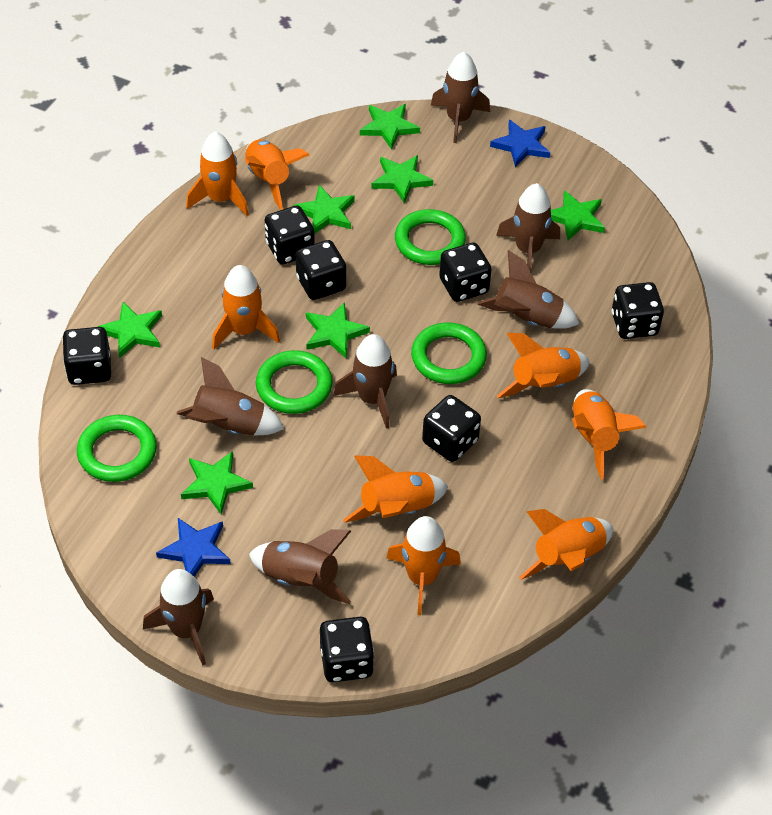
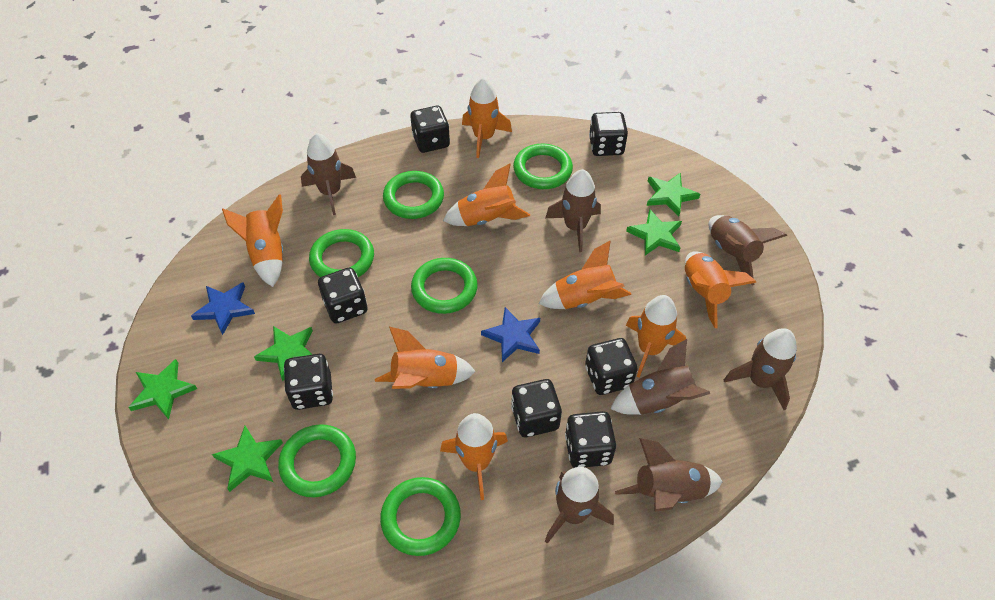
green ring: [77,415,157,482] [256,350,333,414] [395,209,466,265] [411,322,487,384] = 4 -> [278,424,356,497] [309,229,374,277] [380,477,461,556] [383,171,444,219] [411,258,478,314] [513,144,573,189] = 6
green star: [98,302,162,358] [181,451,253,515] [293,185,355,234] [306,302,370,359] [360,104,420,150] [371,155,433,203] [551,190,605,241] = 7 -> [128,359,197,420] [212,426,283,492] [254,326,313,381] [626,209,682,255] [647,173,700,217] = 5

